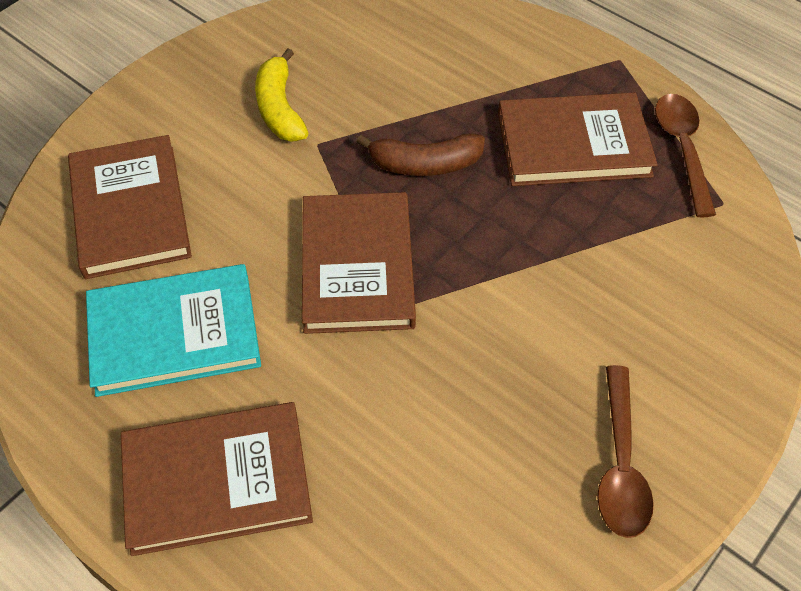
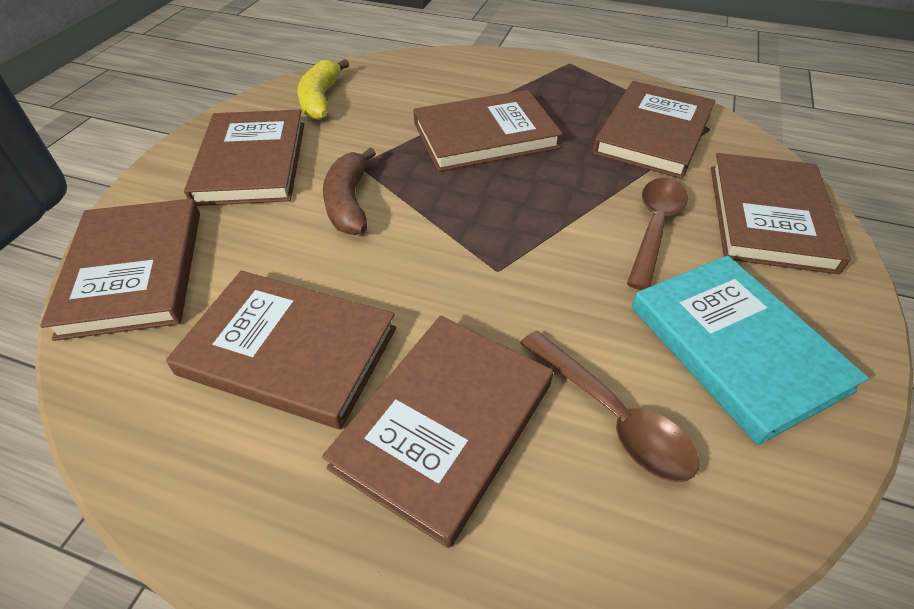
brown book: [68,135,192,279] [121,402,313,556] [302,192,416,334] [498,93,658,186] = 4 -> [40,199,200,341] [166,271,396,429] [184,110,304,206] [322,316,553,548] [413,90,563,172] [593,81,715,179] [711,153,851,274] = 7

